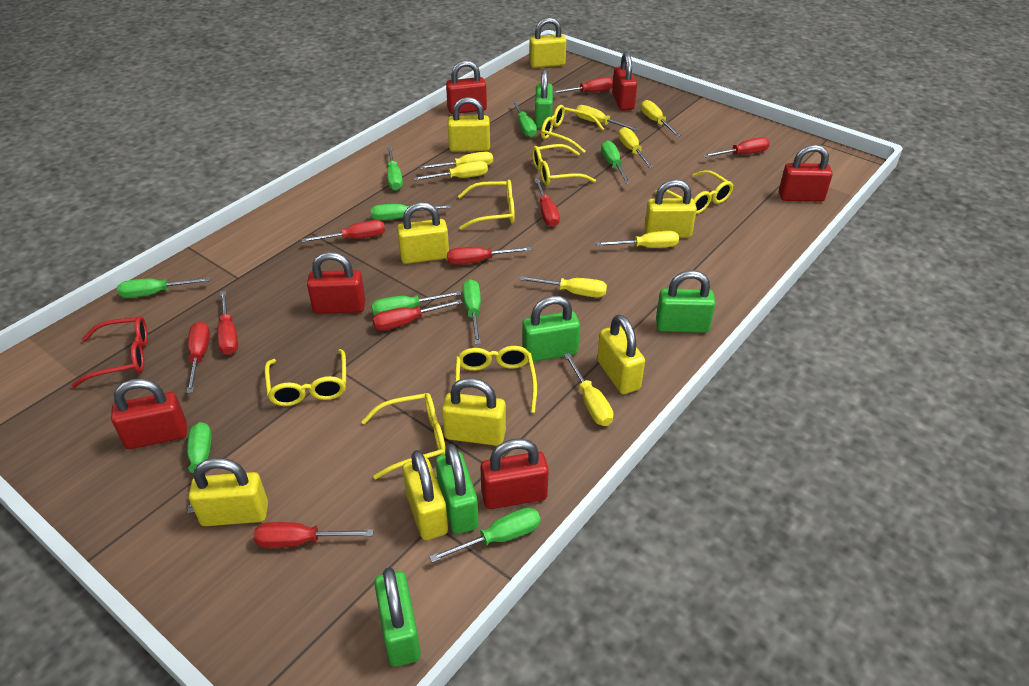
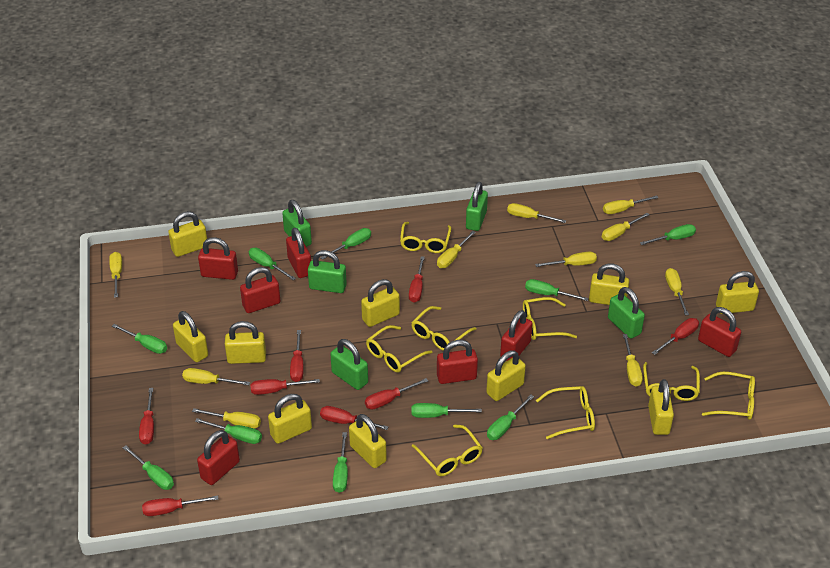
green screwdriver: [117,277,211,298] [187,422,212,513] [371,204,451,220] [371,291,461,315] [387,146,403,190] [429,507,541,563] [462,279,481,344] [512,100,537,137] [601,141,631,184] = 9 -> [112,324,167,354] [123,445,174,490] [195,418,262,444] [249,248,296,280] [320,228,371,260] [333,432,348,493] [411,403,482,418] [487,394,534,440] [525,279,589,301] [640,224,696,245] = 10
red glasses: [71,316,148,388] = 1 -> none = 0
red padlock: [111,379,187,449] [307,252,365,314] [446,60,487,114] [480,439,549,509] [612,52,637,110] [779,144,833,202] = 6 -> [197,430,240,485] [198,237,238,280] [240,267,280,313] [286,228,311,278] [437,340,478,384] [500,310,533,361] [698,307,741,357] = 7
red screwdriver: [186,321,210,393] [217,291,238,355] [253,522,373,548] [302,220,385,242] [373,299,462,330] [447,247,532,265] [535,179,560,227] [553,77,613,94] [703,137,770,158] = 9 -> [139,388,154,444] [142,495,218,516] [250,379,320,395] [290,330,304,382] [320,406,388,430] [365,378,428,410] [409,256,425,303] [652,318,699,355] = 8
yellow glasses: [265,349,346,406] [361,393,446,479] [455,346,537,413] [458,180,515,230] [532,144,596,186] [541,105,604,153] [654,170,733,214] = 7 -> [366,325,432,373] [400,222,451,253] [411,306,476,351] [412,424,483,476] [523,297,577,340] [536,386,595,439] [643,362,700,401] [702,372,755,420] = 8
yellow padlock: [189,458,268,526] [397,202,449,264] [402,450,448,540] [442,378,506,446] [448,97,490,152] [529,17,567,68] [597,315,645,394] [644,179,697,238] = 8 -> [168,211,207,257] [173,311,208,362] [225,321,266,364] [268,394,312,444] [349,414,387,468] [361,279,400,327] [486,351,526,401] [589,264,629,305] [648,379,674,435] [716,271,759,314] = 10
yellow screwdriver: [414,161,488,181] [420,152,493,169] [519,276,607,297] [564,353,613,426] [576,105,638,131] [596,231,679,248] [618,127,653,168] [641,100,681,137] = 8 -> [109,252,122,298] [182,368,250,385] [192,408,261,429] [437,231,476,268] [507,203,566,223] [535,252,597,267] [602,213,650,241] [603,196,659,214] [623,334,643,387] [665,268,689,315] = 10

